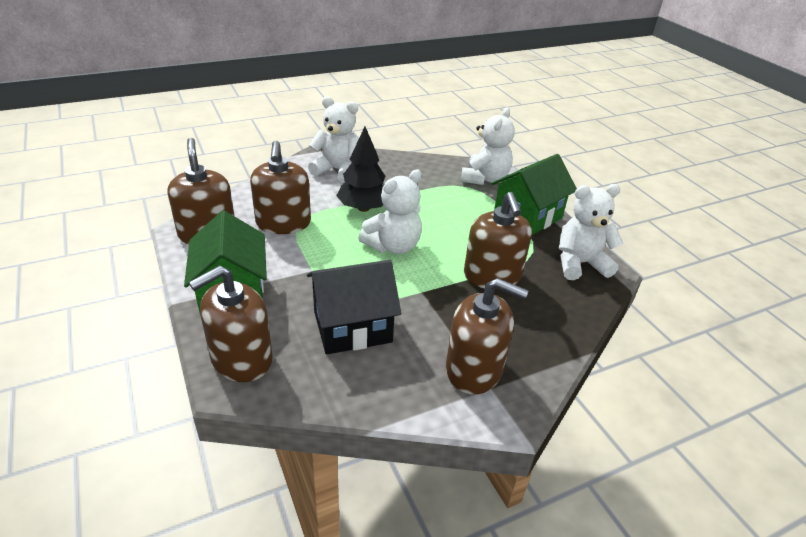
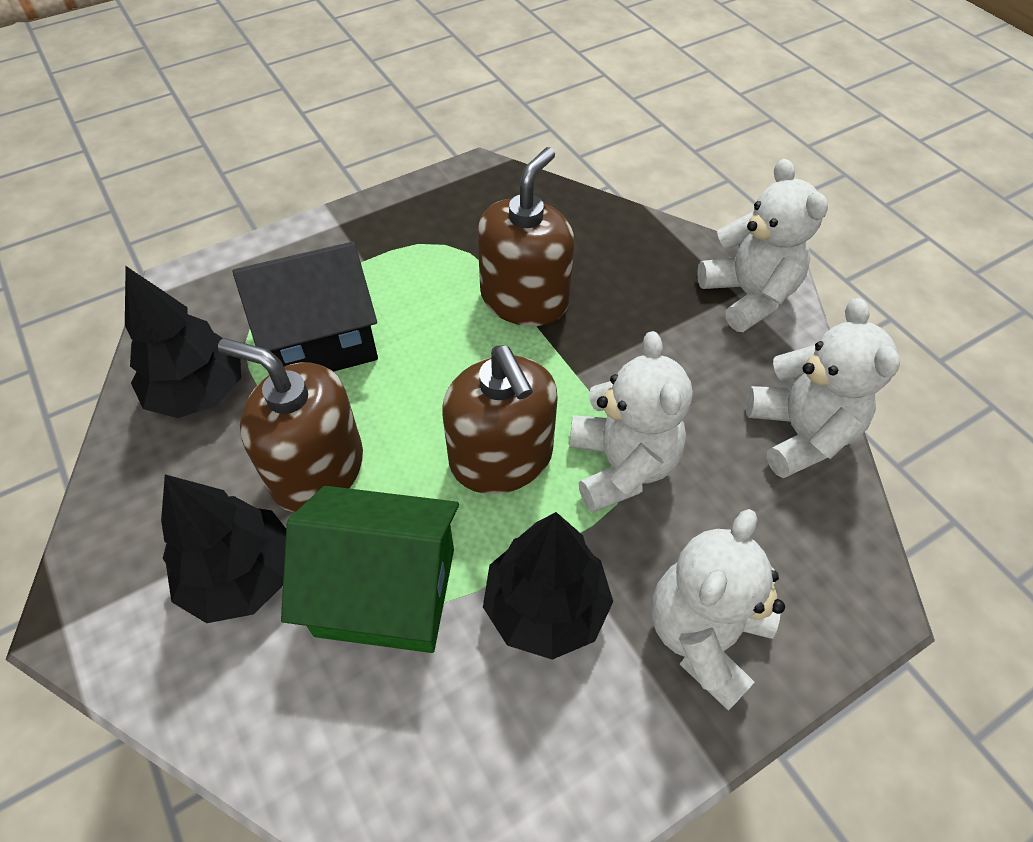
black tree: [336,127,386,212] = 1 -> [125,266,241,418] [161,474,286,623] [483,512,613,660] = 3
brown soap dispenser: [168,138,234,244] [189,266,273,382] [250,141,311,234] [446,278,529,394] [464,192,532,290] = 5 -> [218,338,363,512] [442,346,558,494] [477,147,574,326] = 3
green house: [184,211,267,313] [492,154,577,235] = 2 -> [281,486,459,653] = 1

